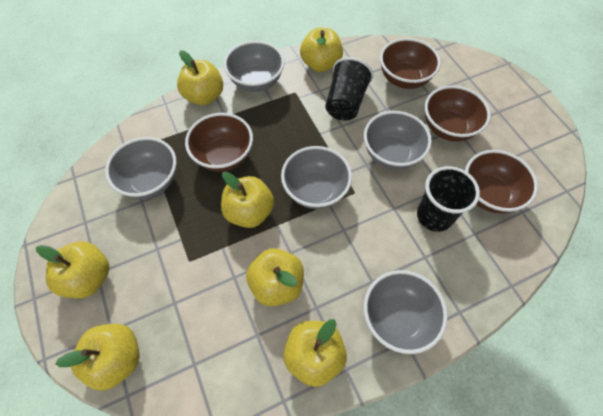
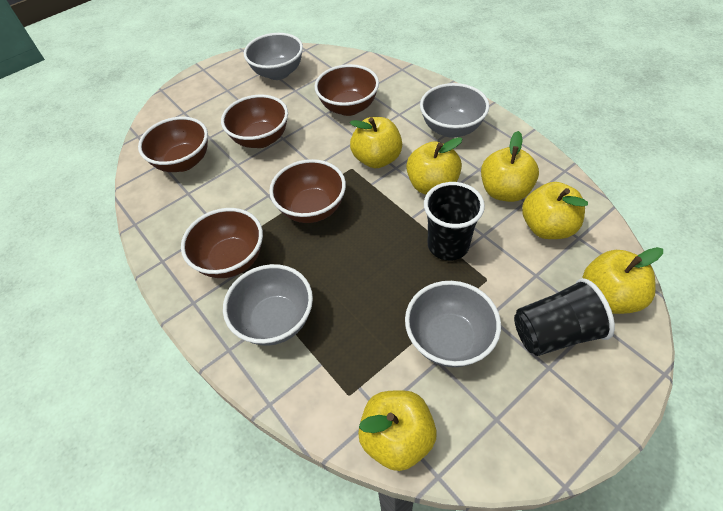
brown bowl: [185,113,253,172] [380,38,441,89] [425,85,491,142] [465,150,538,214] = 4 -> [138,117,208,172] [181,208,263,278] [221,95,288,148] [269,159,346,223] [314,64,379,116] = 5
grey bowl: [105,137,177,199] [224,41,285,92] [281,146,352,209] [364,111,432,170] [364,270,448,354] = 5 -> [223,264,313,346] [244,33,303,80] [405,281,501,367] [420,83,489,138] = 4
yellow apple: [36,241,109,298] [55,324,140,391] [177,50,223,105] [221,172,274,228] [246,248,304,306] [283,319,347,387] [300,28,343,72] = 7 -> [350,117,402,168] [358,390,437,471] [406,137,462,195] [481,131,539,202] [522,182,588,239] [582,247,663,314] = 6

